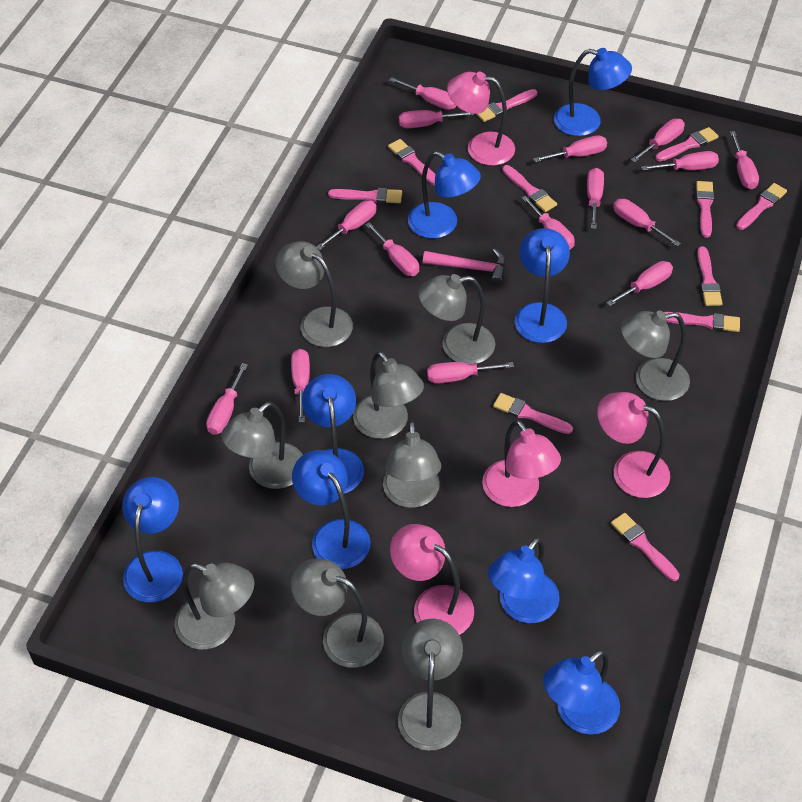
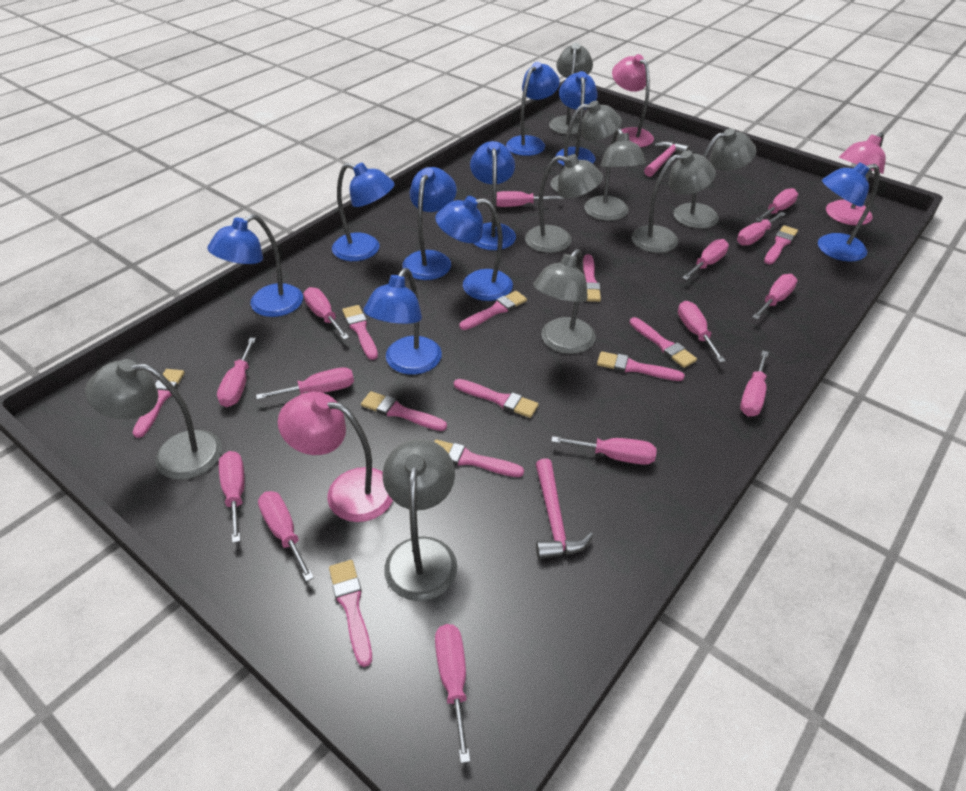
blue lamp: [122,477,183,603] [292,450,370,569] [302,374,364,494] [408,151,481,239] [488,537,560,623] [515,228,570,343] [543,649,620,734] [554,48,632,136] = 8 -> [208,214,303,317] [332,163,395,261] [364,268,442,375] [402,167,457,280] [435,196,513,301] [470,141,516,250] [506,62,560,156] [555,71,598,166] [818,162,880,262] = 9
pink hammer: [423,249,506,286] = 1 -> [536,458,594,560] [644,141,689,177] = 2
pink lamp: [390,524,474,635] [447,72,515,166] [482,420,561,507] [597,392,670,498] = 4 -> [278,392,393,522] [612,54,654,147] [826,132,886,225] = 3
pink screwdriver: [206,363,248,435] [291,349,310,423] [316,200,377,250] [365,222,419,276] [389,77,456,110] [399,110,474,129] [427,362,514,384] [521,195,575,250] [533,135,607,162] [587,168,604,229] [606,261,673,306] [613,199,681,246] [631,118,685,163] [641,151,719,171] [730,131,759,189] = 15 -> [217,338,256,407] [219,451,245,543] [256,367,354,400] [258,491,314,582] [304,287,349,340] [435,624,470,763] [496,191,564,207] [551,436,657,465] [678,301,726,362] [682,239,729,280] [737,212,786,246] [740,350,769,417] [752,274,798,320] [755,188,798,222] = 14

